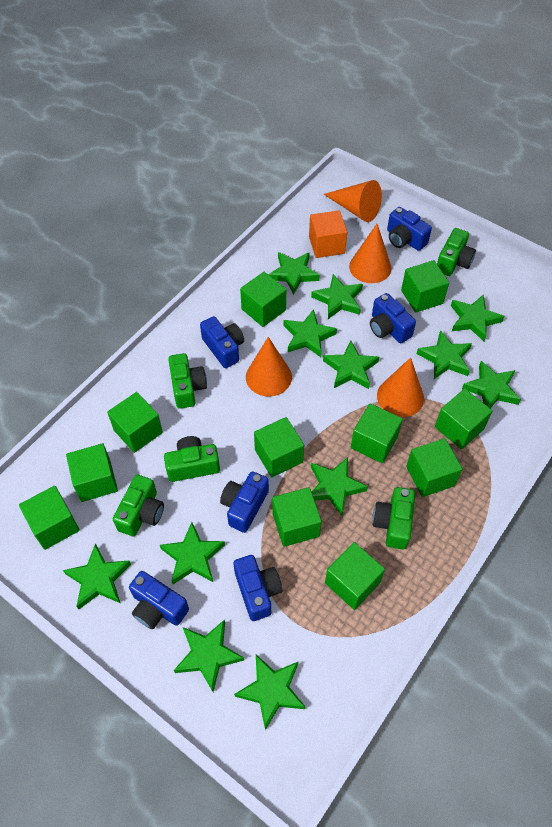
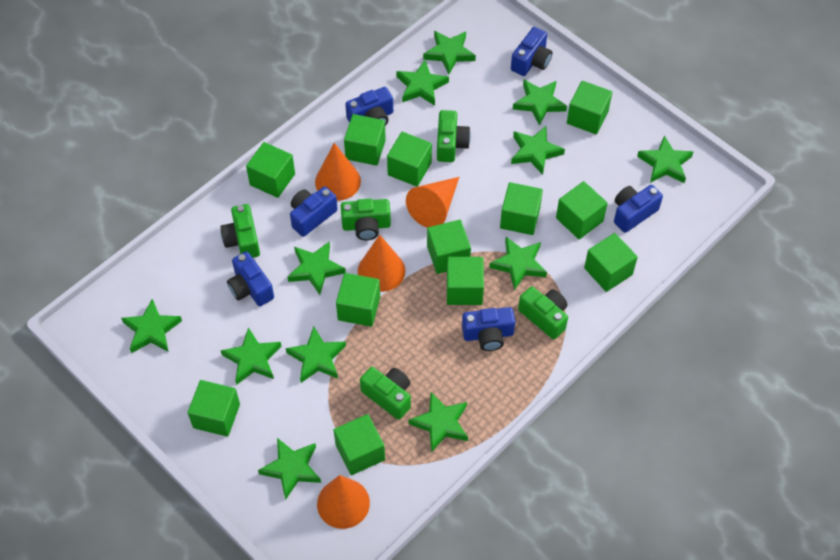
green cube: [19,486,80,550] [66,443,118,502] [107,392,163,453] [240,272,286,327] [254,417,304,477] [272,487,322,547] [325,542,385,610] [351,403,403,463] [401,260,449,313] [406,438,463,497] [435,389,492,449] = 11 -> [188,380,240,437] [246,142,295,198] [334,414,385,475] [336,273,380,327] [344,114,386,166] [387,132,432,187] [427,220,471,274] [447,257,484,305] [500,182,543,235] [556,181,608,239] [567,81,612,134] [584,233,638,292] = 12
orange cube: [309,210,347,258] = 1 -> none = 0

